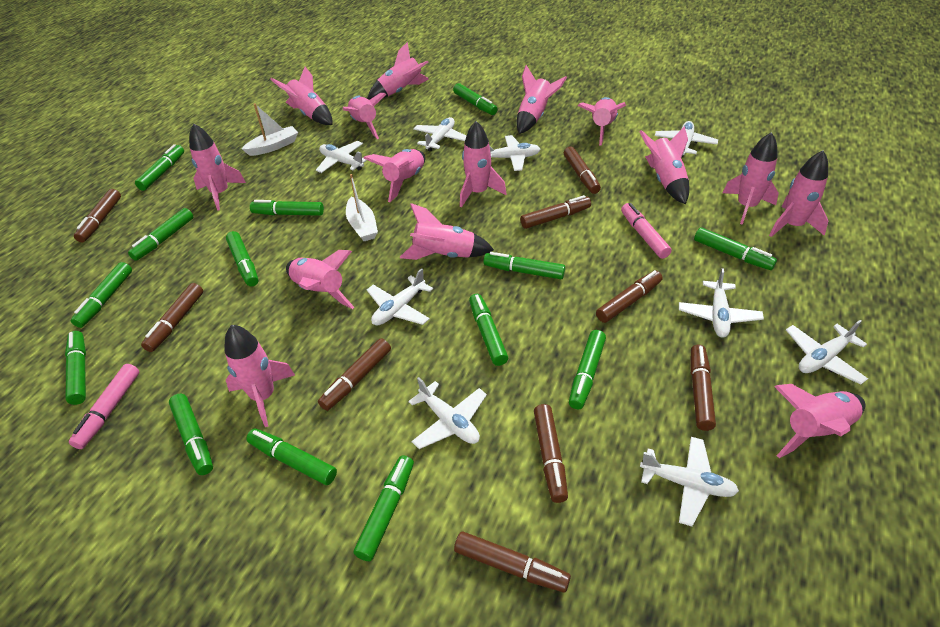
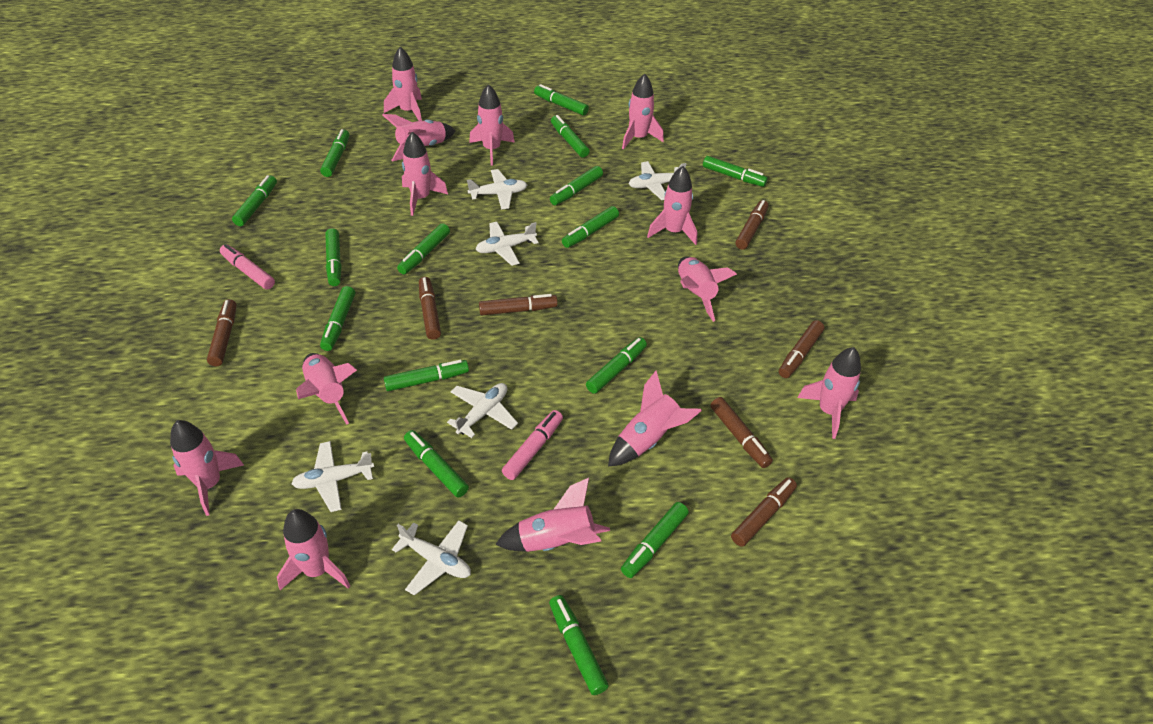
brown marker: [74,189,121,242] [141,283,203,352] [318,338,391,411] [454,531,571,593] [520,195,591,229] [534,404,568,503] [564,146,601,194] [596,270,663,323] [690,345,716,431] = 9 -> [207,299,237,366] [419,277,441,340] [479,294,558,315] [710,397,773,468] [731,477,797,547] [735,200,769,250] [779,320,825,378] = 7
green marker: [65,331,86,405] [71,262,132,328] [128,208,193,261] [135,144,184,191] [169,394,213,475] [226,231,258,287] [246,429,337,485] [250,200,324,216] [354,455,414,561] [453,83,498,115] [469,294,508,366] [484,252,565,279] [569,330,606,409] [694,228,777,270] = 14 -> [232,175,277,226] [320,129,350,177] [320,286,355,351] [325,228,342,286] [384,360,469,391] [397,223,450,274] [404,430,469,498] [534,84,589,116] [549,595,609,695] [550,166,603,205] [551,115,590,158] [562,206,619,248] [586,337,647,394] [621,502,689,578] [703,156,768,187] = 15
pink rocket: [189,123,246,211] [224,325,295,427] [270,67,333,125] [286,250,354,309] [343,93,386,139] [364,149,425,202] [367,42,429,99] [400,203,494,260] [460,121,507,207] [517,65,567,134] [578,97,626,146] [639,126,689,204] [723,132,779,225] [769,150,828,237] [774,384,866,458] = 15 -> [170,420,244,516] [277,509,350,590] [296,353,357,425] [382,114,455,162] [384,47,422,121] [402,132,448,216] [469,84,515,166] [495,478,610,552] [608,370,702,467] [622,74,664,150] [647,166,697,245] [678,256,737,322] [797,347,861,439] = 13
white boat: [241,103,298,156] [346,174,378,241] = 2 -> none = 0
white plane: [316,141,367,173] [367,268,433,325] [408,377,487,449] [413,117,466,152] [489,135,540,171] [640,437,739,526] [655,121,718,157] [679,268,764,337] [786,320,868,385] = 9 -> [291,441,374,512] [392,520,471,595] [447,383,518,438] [467,169,527,209] [476,222,539,266] [629,161,686,200] = 6

